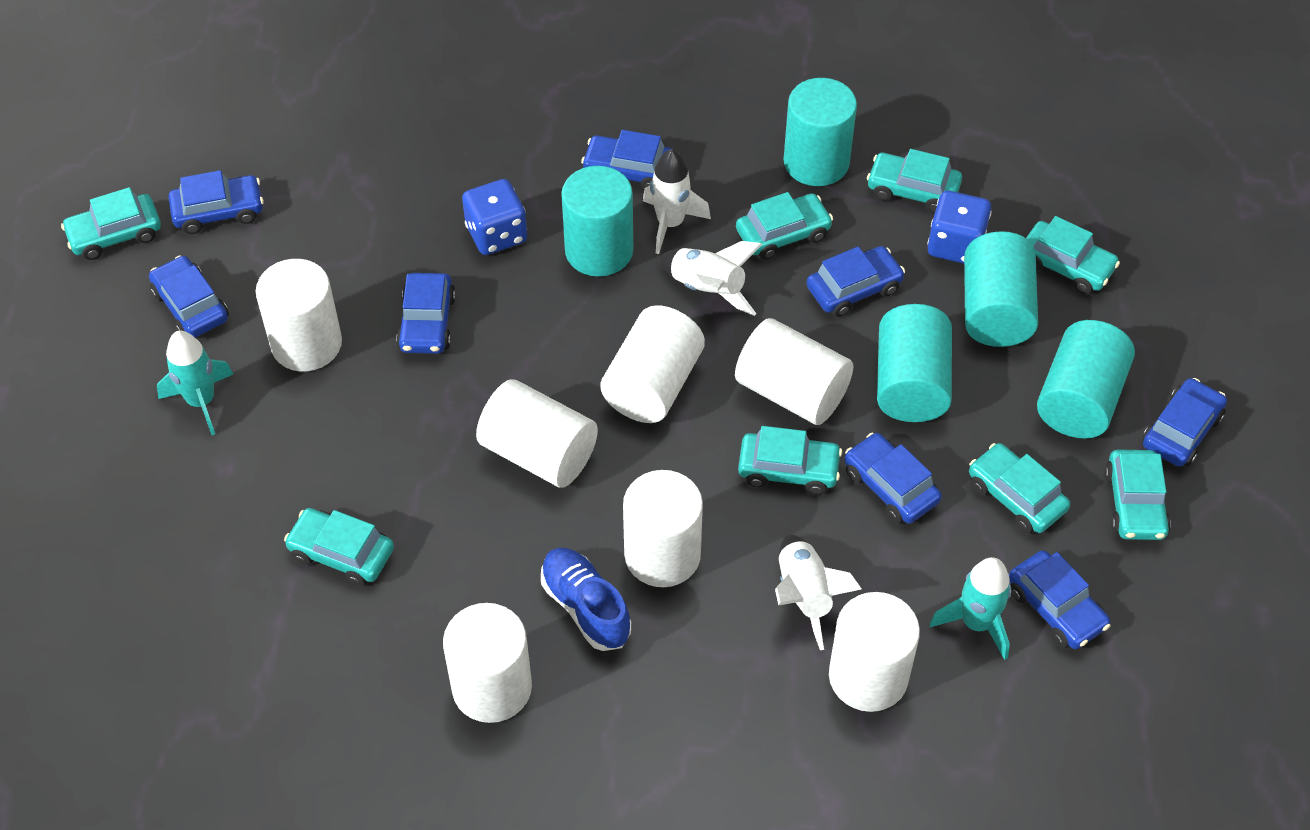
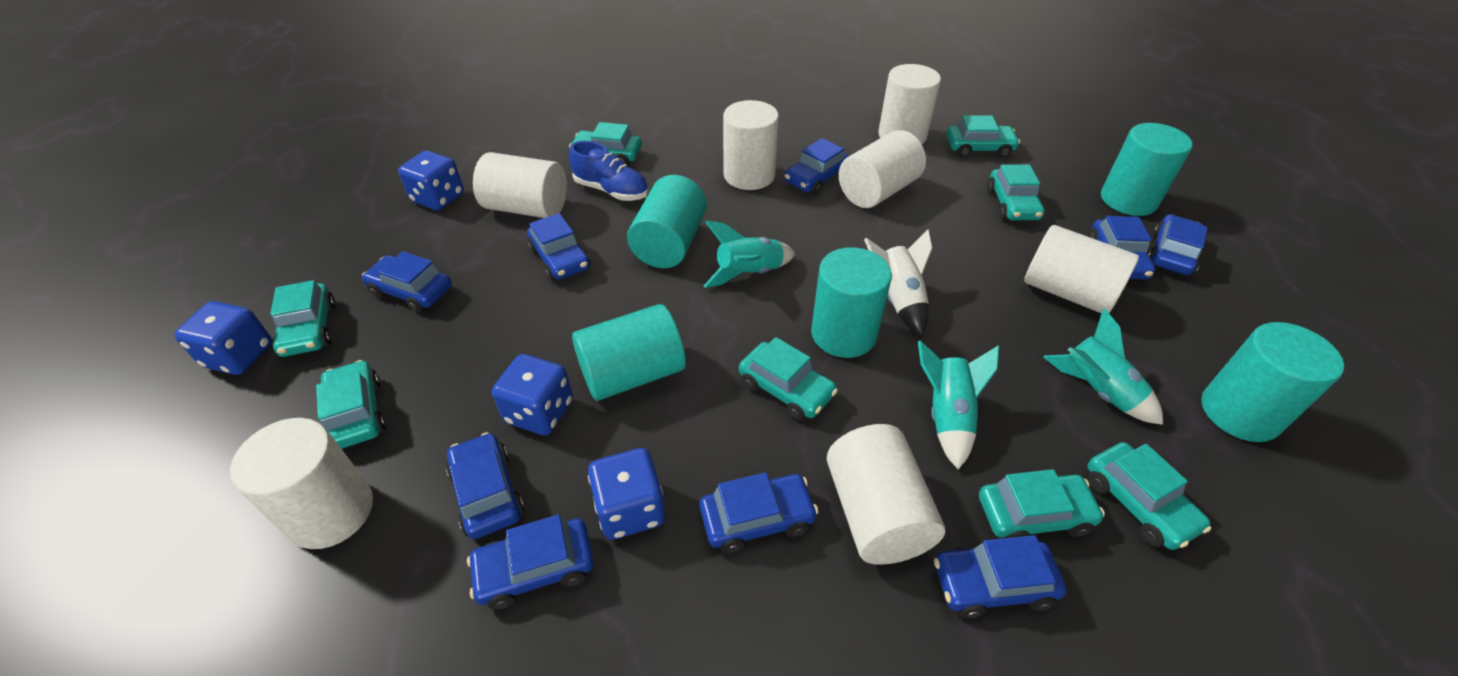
blue car: [149,255,229,337] [168,170,264,234] [396,273,456,354] [581,130,674,189] [806,246,905,317] [845,433,942,524] [1009,550,1110,649] [1142,378,1227,467] = 8 -> [362,251,452,312] [446,432,525,539] [467,514,594,610] [527,213,591,281] [699,472,818,553] [784,138,849,195] [934,535,1067,618] [1088,216,1155,280] [1148,214,1208,276] = 9
blue dice: [462,179,527,255] [927,191,992,264] = 2 -> [174,301,272,375] [398,151,464,211] [492,354,573,435] [588,448,665,540] = 4
turquoise rocket: [157,331,233,435] [930,557,1011,660] = 2 -> [704,221,795,288] [918,341,999,469] [1043,308,1163,425] = 3
white rocket: [643,149,711,254] [659,241,762,316] [775,535,862,650] = 3 -> [864,229,932,336] = 1

